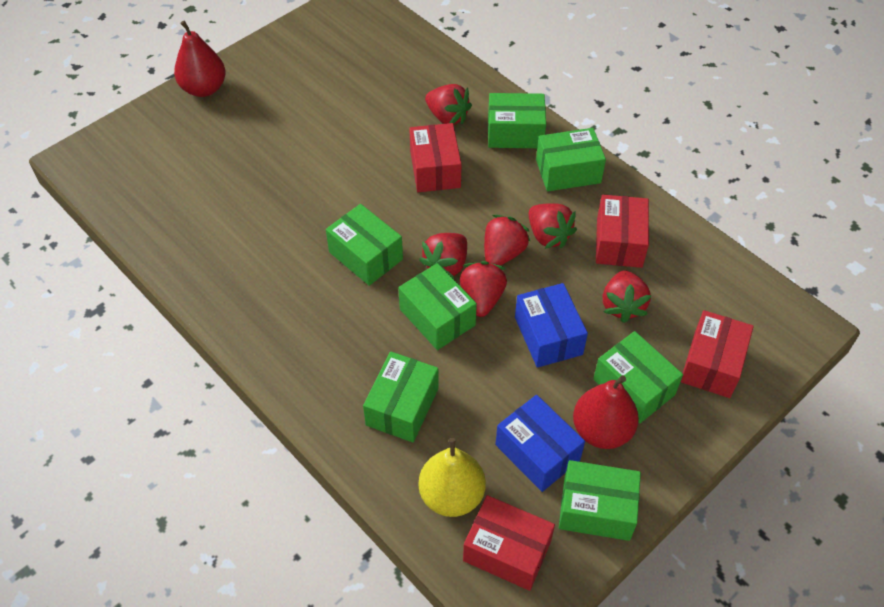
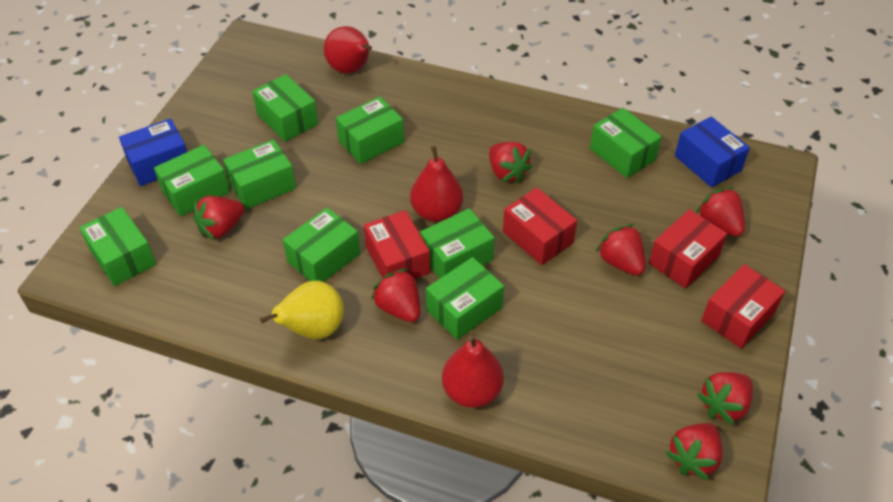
green box: [326,204,403,286] [363,351,438,442] [398,263,477,350] [488,93,546,148] [536,128,606,191] [559,460,641,541] [593,331,683,423] = 7 -> [80,207,156,286] [154,145,230,216] [223,139,296,209] [252,74,318,142] [283,208,360,282] [336,97,404,164] [420,208,495,279] [426,257,504,340] [590,108,662,178] = 9
red pear: [174,21,226,97] [573,375,639,449] = 2 -> [324,26,372,74] [410,146,463,222] [442,335,504,408] = 3
red strawberry: [419,233,467,279] [425,84,472,125] [460,261,507,317] [484,215,531,266] [529,203,577,249] [602,270,651,323] = 6 -> [193,196,244,240] [371,268,420,322] [489,142,532,183] [596,224,645,276] [666,423,722,480] [696,187,745,237] [697,372,753,425] = 7

